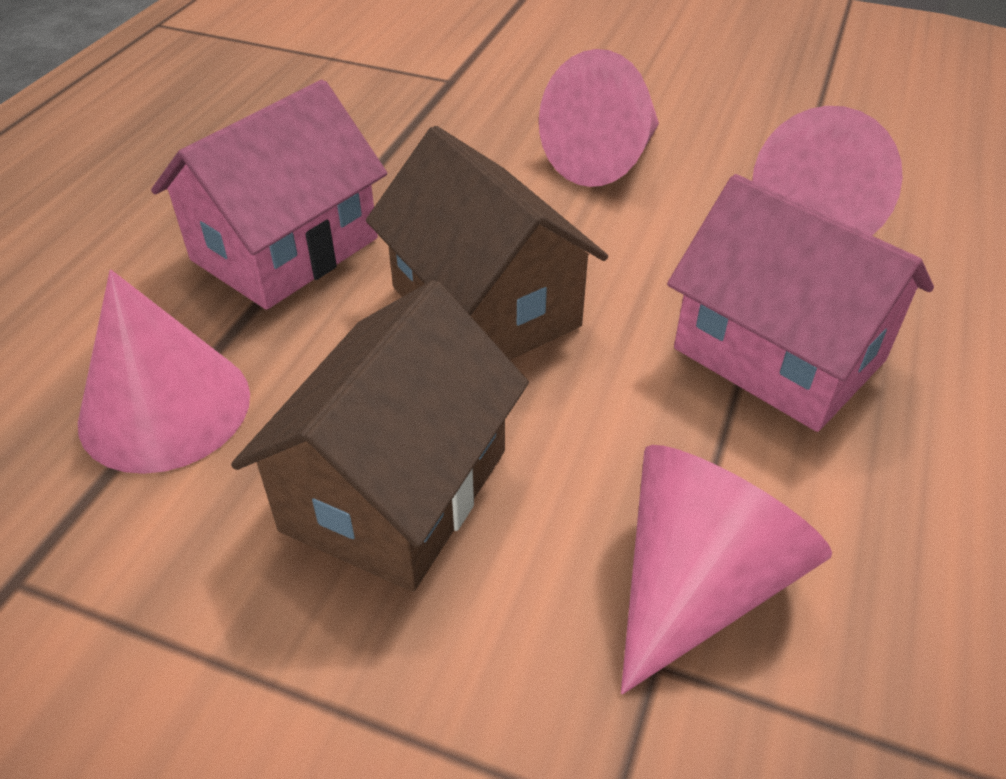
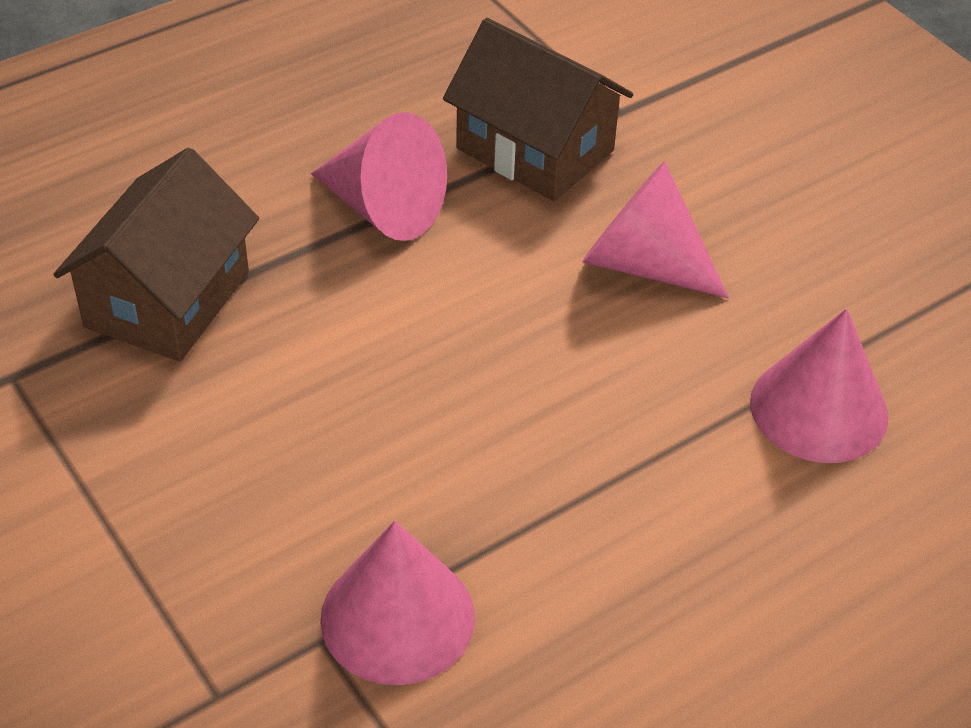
pink house: [151,80,387,310] [667,174,934,432] = 2 -> none = 0

